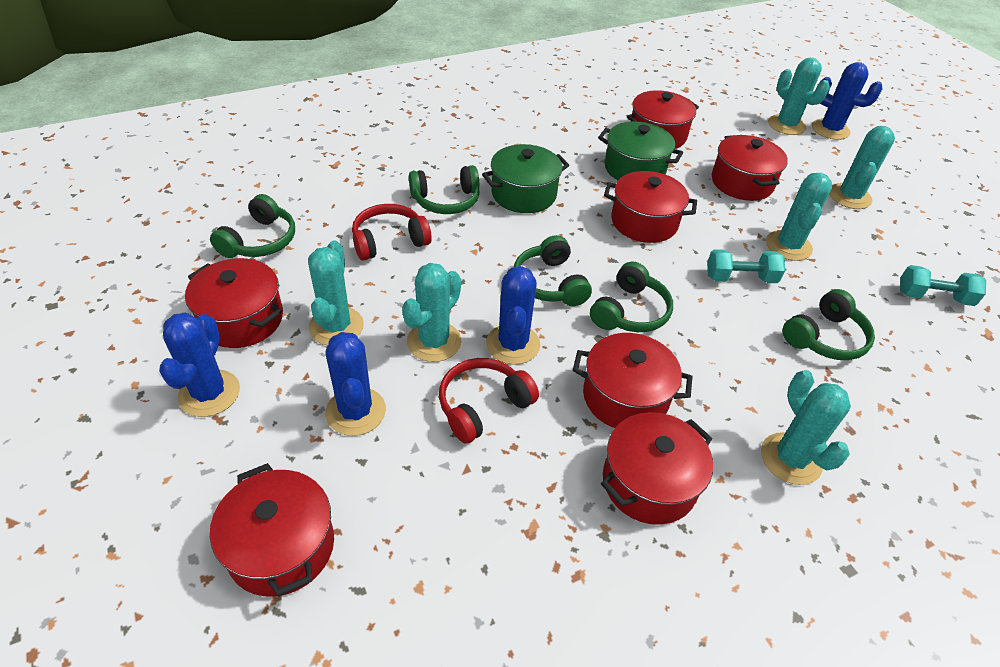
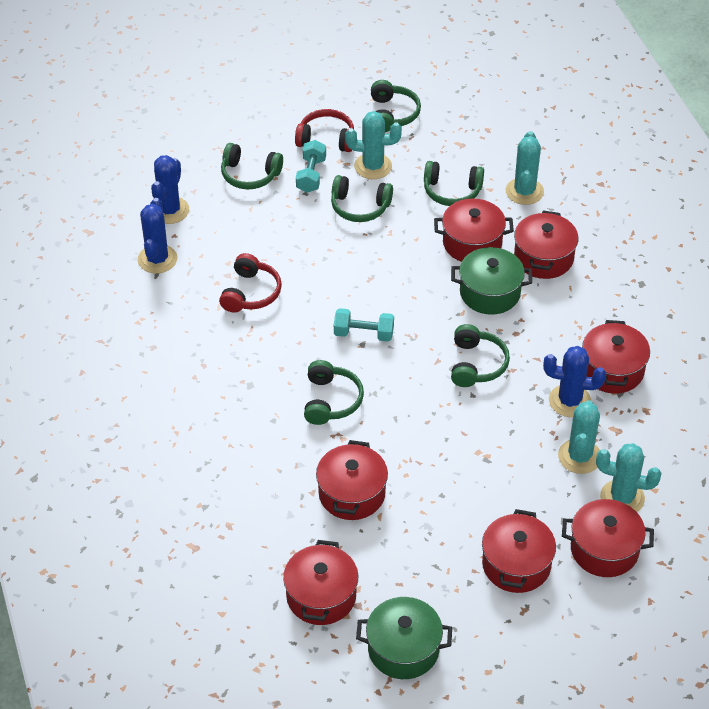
blue cactus: [159,313,240,417] [325,332,386,436] [486,266,540,365] [812,62,883,140] = 4 -> [138,198,177,273] [151,155,189,224] [543,346,606,417] = 3
green headphones: [210,194,295,258] [409,165,480,214] [514,235,592,306] [590,262,673,332] [782,289,875,360] = 5 -> [221,143,283,189] [304,360,364,425] [331,175,393,222] [371,80,421,132] [424,161,484,206] [451,324,510,387] = 6
turquoise cactus: [308,240,364,345] [402,263,461,362] [761,370,851,485] [766,173,833,261] [768,58,830,135] [829,126,895,209] = 6 -> [345,111,402,179] [506,131,544,205] [558,400,600,474] [596,443,662,512] = 4

